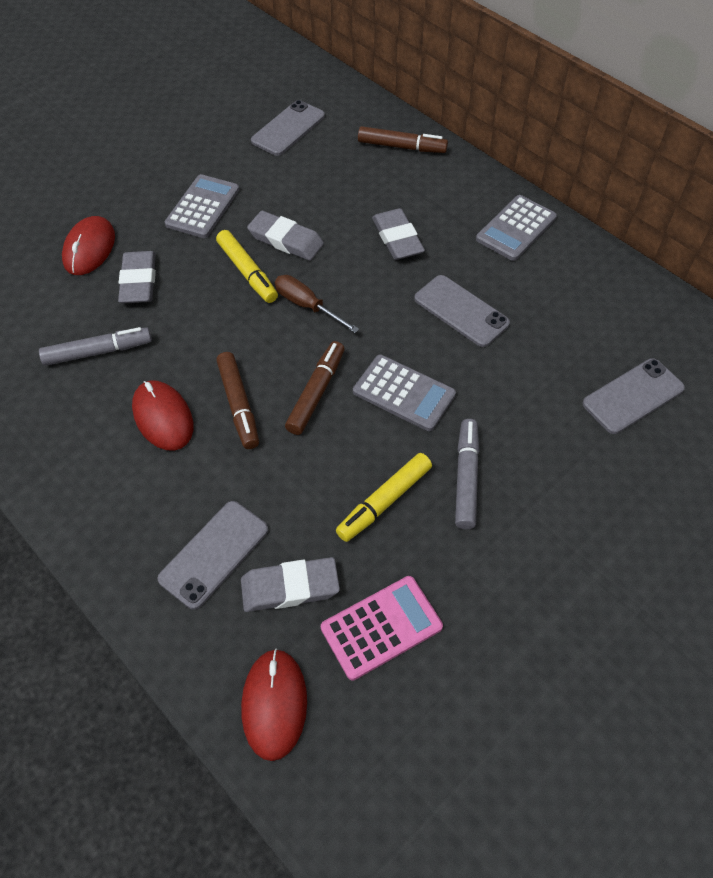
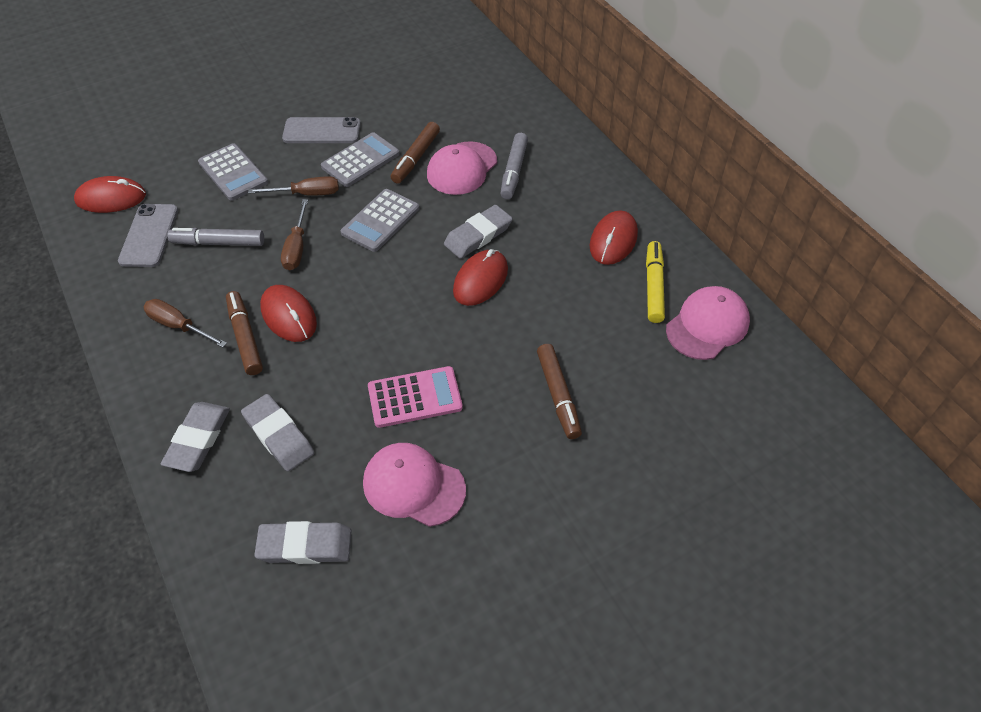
brown screwdriver: [275,275,359,333] = 1 -> [144,299,227,347] [248,176,339,196] [281,199,308,270] = 3
grey phone: [157,501,268,610] [251,100,325,156] [414,275,510,347] [582,358,685,434] = 4 -> [118,204,178,267] [282,117,361,143] = 2
pink cap: none = 0 -> [363,443,466,527] [427,141,497,195] [666,286,750,360] = 3
red mouse: [62,216,115,275] [132,380,193,451] [241,648,307,761] = 3 -> [74,176,146,213] [260,285,317,342] [453,249,508,306] [590,210,638,265] = 4
yellow marker: [216,230,278,303] [336,453,432,542] = 2 -> [646,241,665,323] = 1

